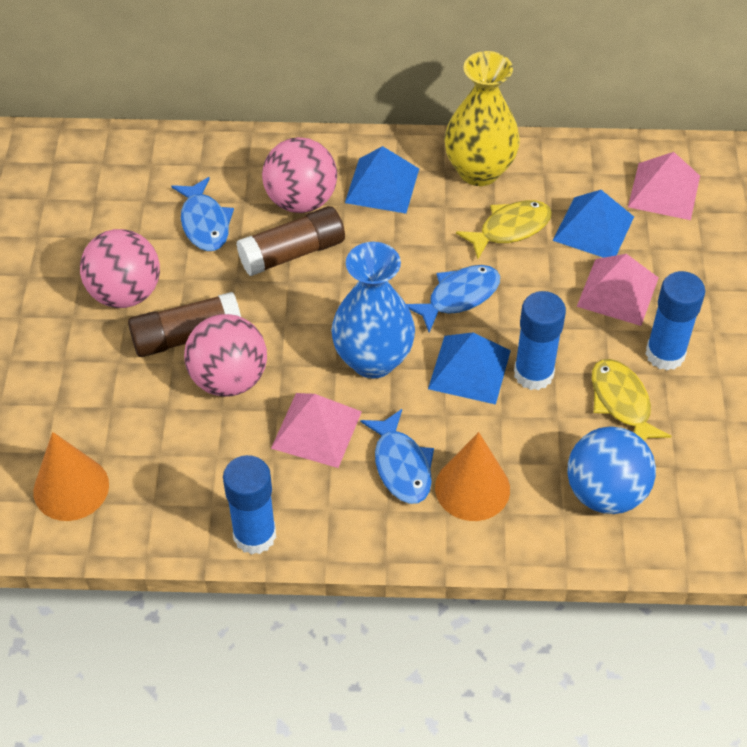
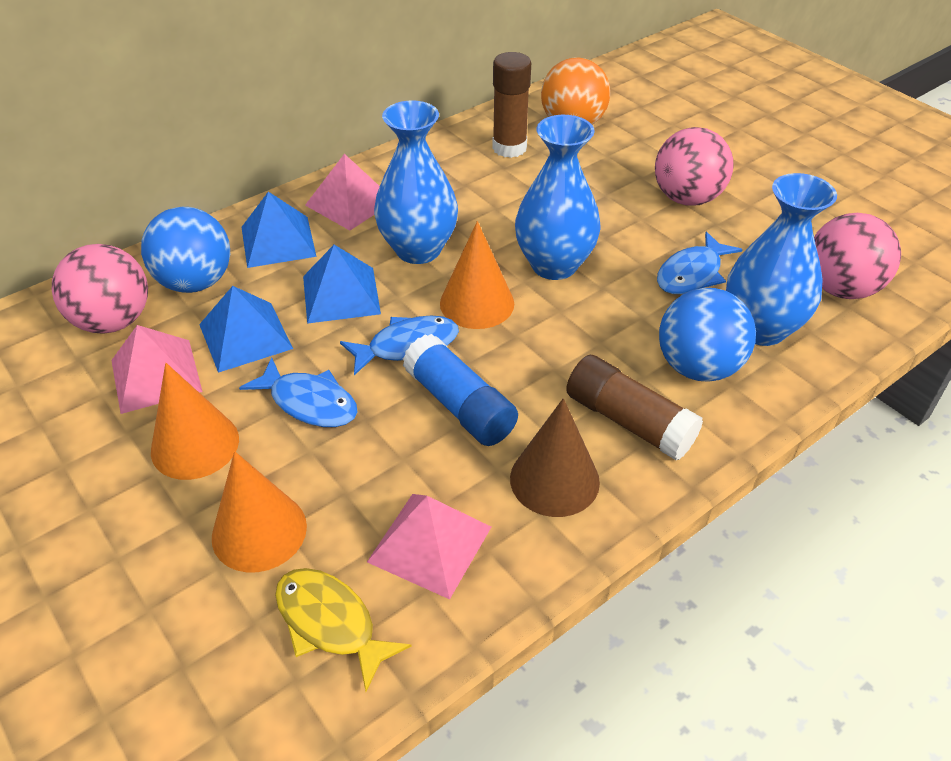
blue ball: [567,427,656,514] = 1 -> [141,207,230,293] [659,288,756,382] = 2
blue glue stick: [223,455,276,555] [514,291,566,390] [646,271,705,371] = 3 -> [403,334,518,446] = 1
blue vase: [331,242,415,379] = 1 -> [374,100,458,264] [515,115,601,280] [726,173,837,346] = 3
brown cone: none = 0 -> [510,398,600,517] = 1
orange ball: none = 0 -> [541,57,610,125] = 1
orange cone: [33,432,109,521] [435,432,510,521] = 2 -> [151,363,239,480] [212,451,307,572] [440,221,514,329] = 3
yellow fish: [456,200,552,259] [592,359,672,441] = 2 -> [275,568,412,692] = 1
yellow vase: [444,51,520,186] = 1 -> none = 0

